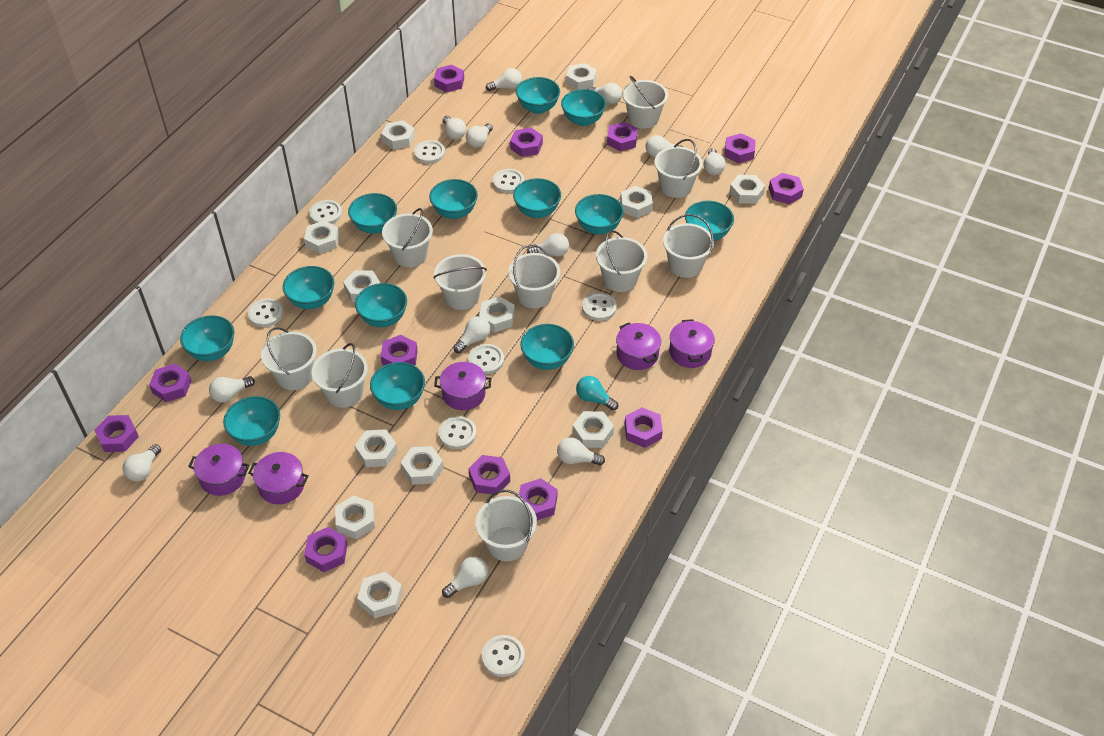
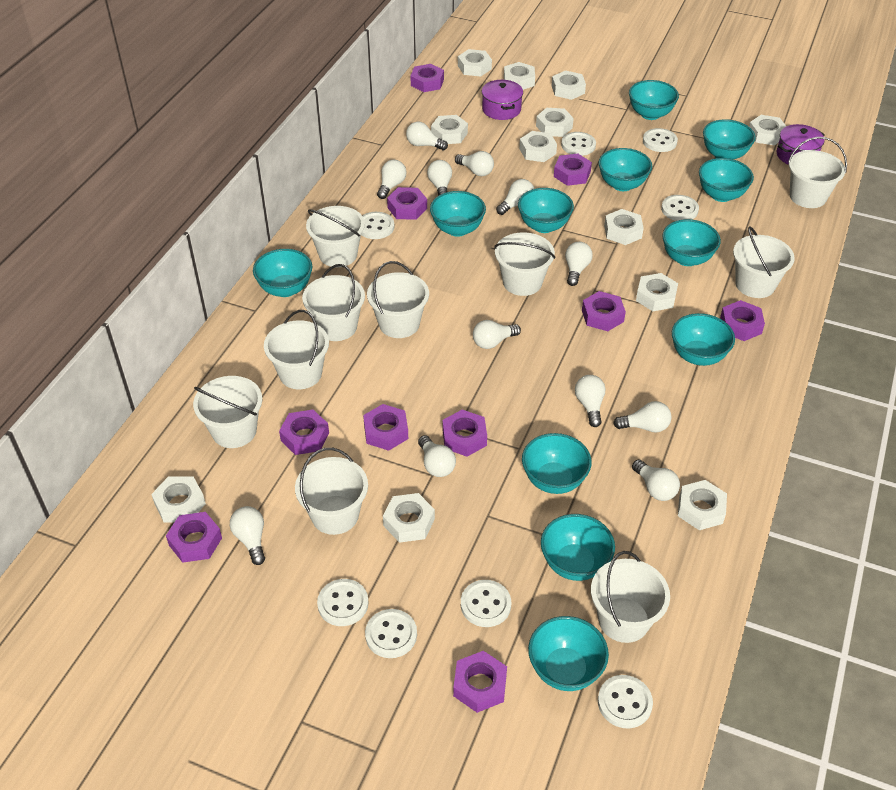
purple nut: [94,415,139,452] [149,364,191,402] [304,527,347,572] [381,335,418,366] [434,65,464,92] [468,455,510,495] [510,128,543,157] [519,478,557,520] [607,122,638,152] [625,407,663,448] [724,133,756,163] [769,173,804,204] = 12 -> [166,512,222,563] [279,410,329,455] [363,404,408,451] [387,187,427,220] [411,64,444,92] [442,410,487,457] [453,651,507,713] [554,154,592,186] [582,291,626,331] [720,300,765,341] = 10
purple pot: [188,444,249,496] [248,452,309,504] [434,362,491,410] [616,322,661,370] [669,319,715,368] = 5 -> [482,80,523,120] [777,124,825,165] = 2
turquoise bowl: [180,315,234,361] [223,396,280,446] [283,266,335,309] [348,193,397,234] [355,283,407,327] [370,362,425,410] [429,179,478,219] [513,178,561,218] [516,77,560,114] [520,324,574,370] [561,89,606,126] [575,194,624,235] [685,201,734,241] = 13 -> [253,249,312,297] [430,191,486,237] [518,188,574,233] [522,433,592,494] [528,616,609,691] [541,514,615,581] [599,148,652,191] [629,80,679,120] [662,219,721,266] [672,313,735,366] [699,158,754,202] [703,119,756,159] = 12
turquoise light bulb: [576,376,618,411] = 1 -> none = 0

